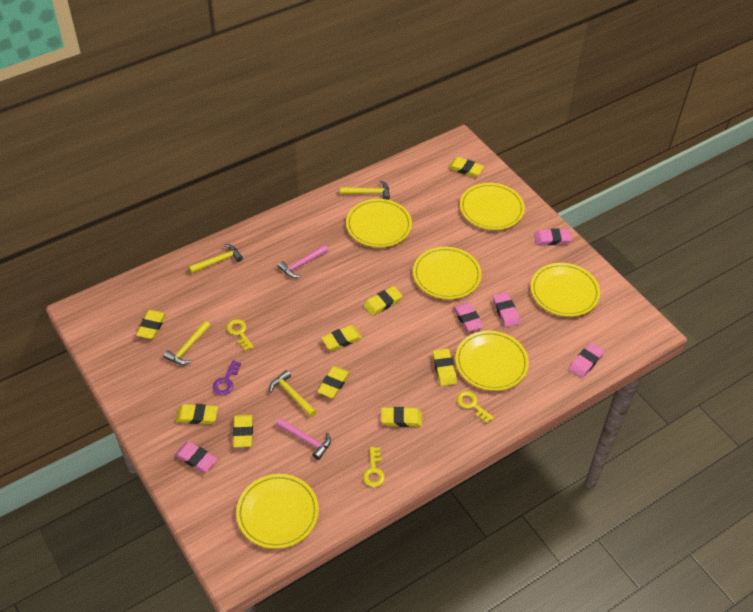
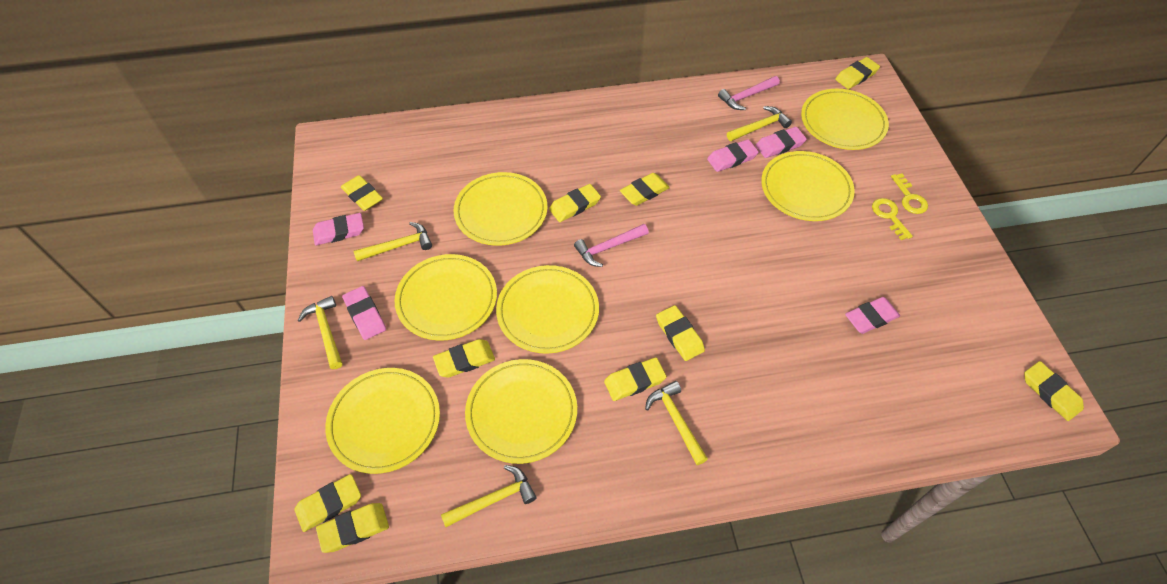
purple key: [213,360,241,395] = 1 -> none = 0
yellow eraser: [136,310,166,339] [176,404,218,424] [233,415,253,447] [317,366,350,398] [321,325,362,351] [364,286,402,316] [381,407,422,427] [433,348,457,386] [448,157,484,177] = 9 -> [294,474,361,532] [316,503,389,553] [341,175,383,211] [433,339,495,378] [549,184,601,222] [604,357,667,401] [620,173,670,206] [656,305,705,361] [835,57,880,89] [1024,361,1084,421] = 10
yellow hammer: [164,321,210,365] [189,244,243,273] [269,370,317,417] [340,180,390,200] = 4 -> [298,296,342,369] [354,222,432,261] [441,465,537,527] [645,381,708,465] [727,106,792,141] = 5
yellow key: [226,319,254,351] [363,447,385,487] [457,391,494,424] = 3 -> [872,198,913,240] [891,173,928,214] = 2
yellow plate: [236,474,319,549] [346,199,412,248] [413,247,482,299] [455,331,529,391] [460,183,525,230] [531,263,600,317] = 6 -> [325,368,440,474] [395,254,497,341] [454,172,547,246] [465,359,577,464] [496,265,599,354] [761,151,855,221] [801,89,889,150] = 7

